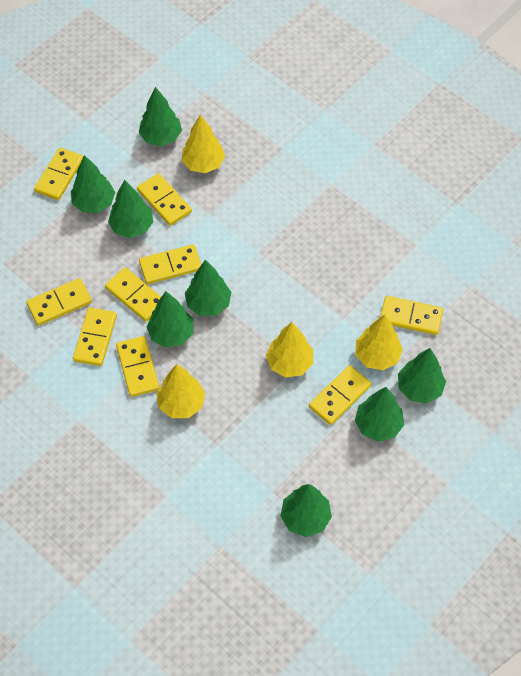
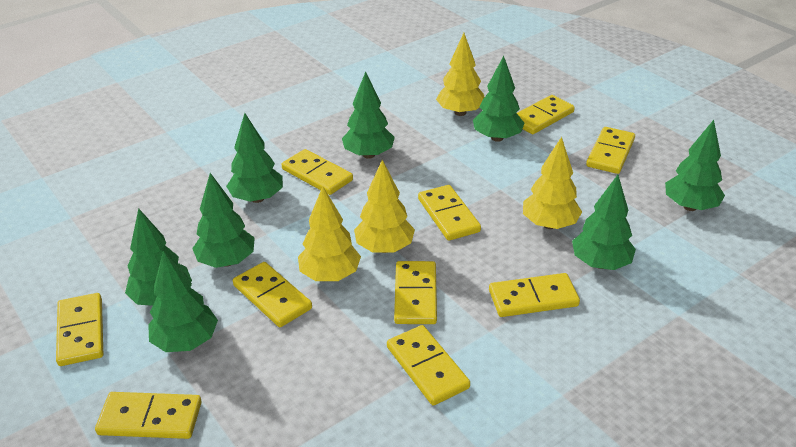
yellow domino: [26,278,92,326] [34,148,83,200] [73,308,117,366] [105,267,161,322] [116,336,159,397] [137,173,192,226] [139,244,201,284] [309,365,371,425] [380,296,443,335] = 9 -> [56,293,103,366] [95,392,202,439] [233,262,312,327] [281,149,353,195] [387,325,470,406] [394,261,437,324] [418,185,481,241] [489,273,580,317] [517,95,575,134] [586,127,635,174] = 10

